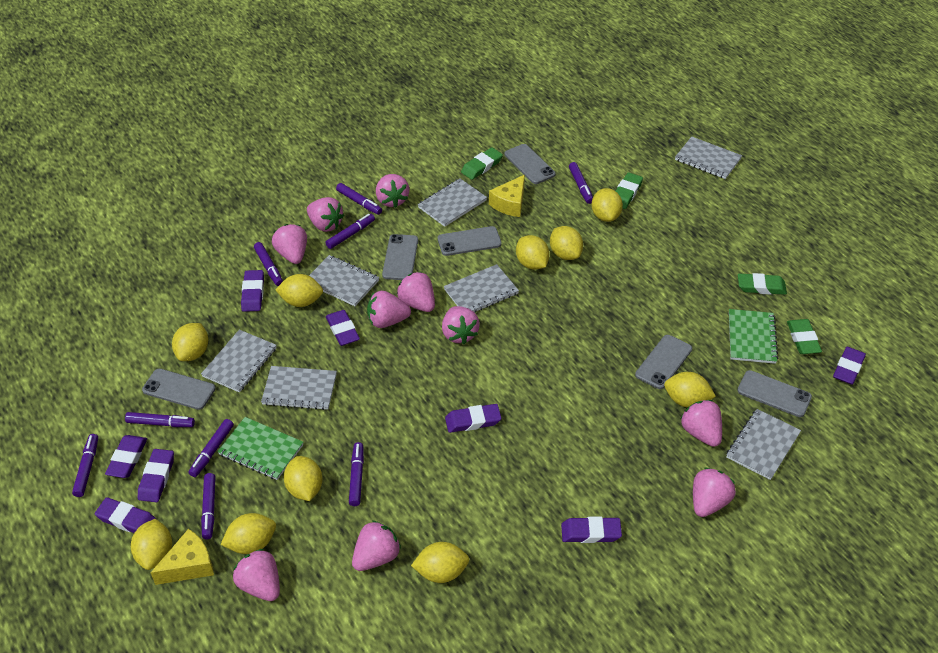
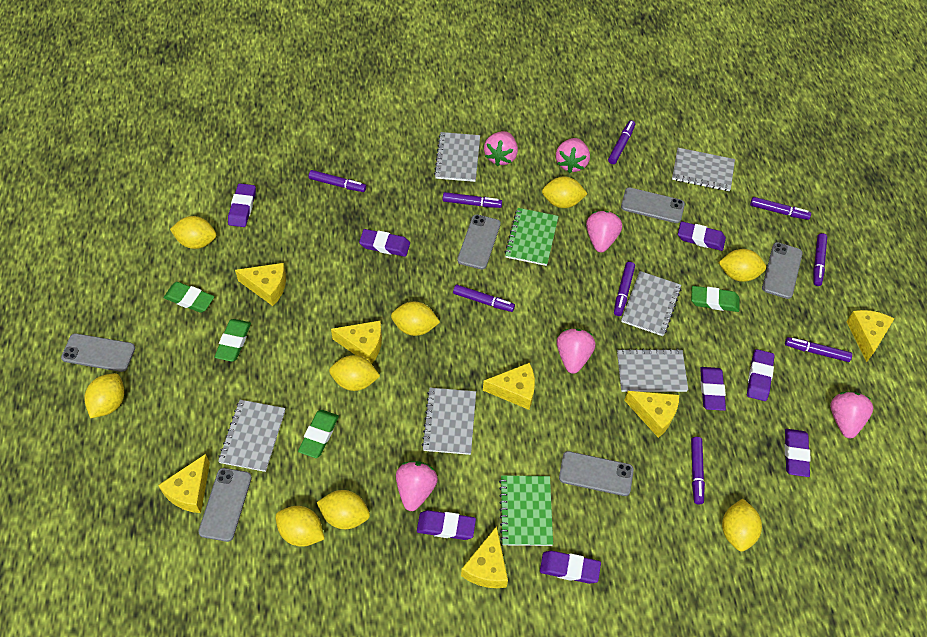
grey notebook: [201,330,277,393] [261,366,337,410] [309,255,379,306] [418,178,487,227] [444,264,519,313] [675,136,742,179] [726,409,801,480] = 7 -> [218,400,285,472] [422,388,476,455] [434,132,480,182] [617,348,688,392] [621,271,681,336] [672,148,735,191] = 6
pink strawberry: [233,549,280,601] [272,224,307,264] [307,197,344,232] [352,521,401,571] [367,291,411,328] [376,174,409,208] [397,272,435,312] [442,306,480,344] [681,400,722,447] [693,468,736,517] = 10 -> [396,461,438,511] [484,131,518,166] [556,138,590,173] [557,329,596,374] [586,211,622,252] [830,392,873,438] = 6
yellow cheese: [151,529,214,585] [489,175,525,217] = 2 -> [158,454,210,513] [235,263,286,306] [331,321,382,364] [461,526,508,588] [483,363,535,410] [624,391,679,438] [846,310,894,362] = 7
yellow lemon: [131,519,172,570] [172,323,208,361] [220,513,276,554] [275,274,323,307] [284,456,322,501] [411,542,469,583] [516,235,550,270] [550,226,583,260] [592,188,623,222] [664,372,716,408] = 10 -> [84,373,124,418] [170,216,216,249] [275,506,324,547] [317,490,370,529] [329,355,380,391] [391,302,440,336] [542,176,588,208] [718,249,766,282] [722,499,762,551] = 9

